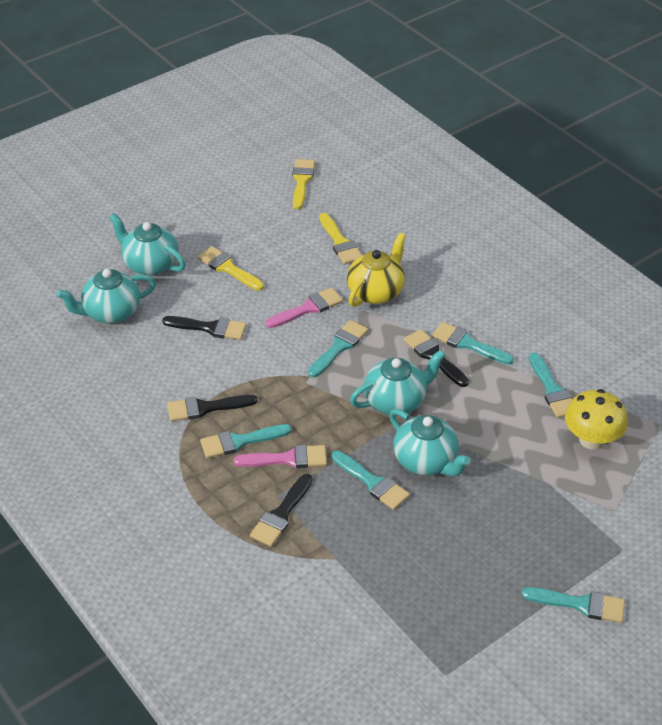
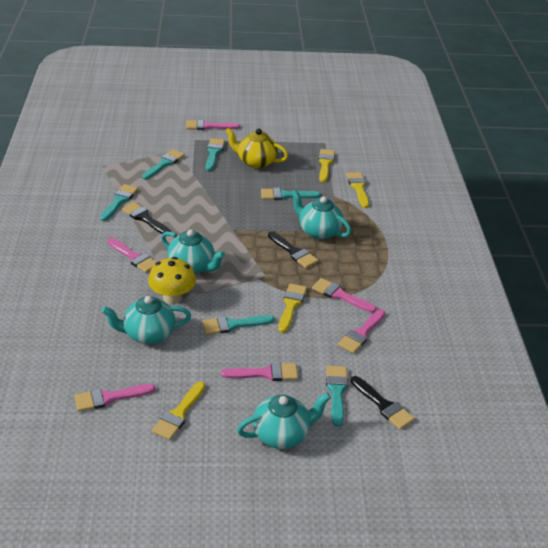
black brush: [162,316,247,340] [167,395,257,421] [250,474,312,547] [404,329,469,387] = 4 -> [122,202,170,234] [268,231,318,268] [351,376,415,429] = 3
pink brush: [234,445,327,468] [265,287,343,328] = 2 -> [75,384,156,412] [108,238,156,273] [186,120,240,130] [221,362,298,381] [312,278,377,313] [338,309,385,354] = 6
yellow brush: [197,246,264,291] [292,159,315,209] [319,213,362,264] = 3 -> [152,381,205,440] [278,283,307,333] [318,149,335,182] [346,172,369,208] = 4

